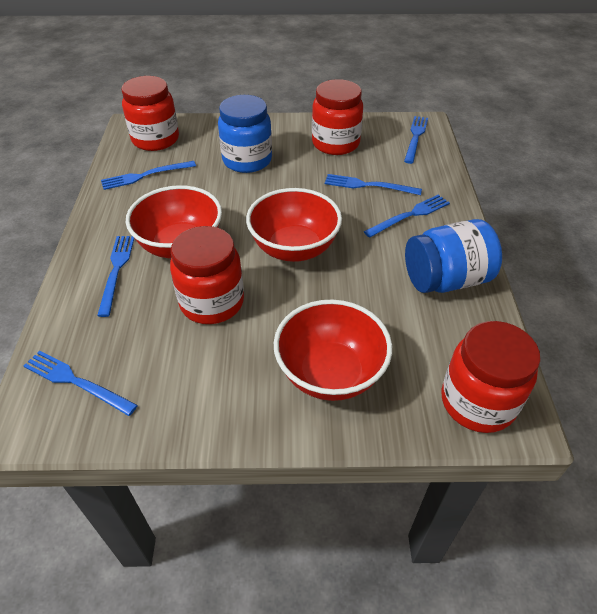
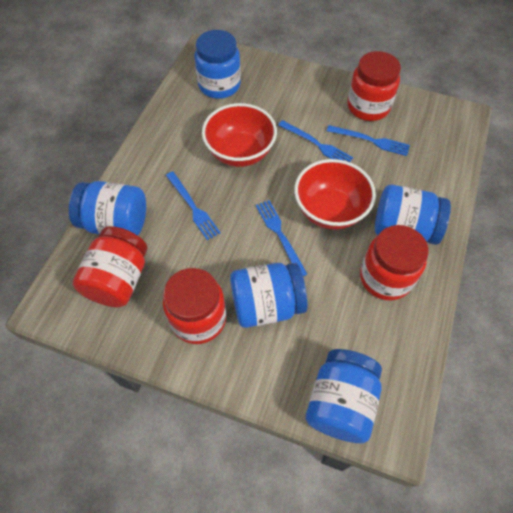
blue fork: [24,350,138,416] [97,236,134,317] [101,161,196,190] [325,174,422,195] [364,194,450,238] [404,116,428,164] = 6 -> [166,171,221,240] [256,200,307,276] [278,120,353,162] [327,125,410,156] = 4
blue jar: [218,95,272,173] [405,219,502,293] = 2 -> [69,181,146,236] [195,30,241,99] [230,263,308,328] [306,349,382,443] [375,185,451,245] = 5
red bowl: [126,185,222,258] [246,188,342,262] [274,299,392,401] = 3 -> [202,103,277,167] [294,159,376,230] = 2

